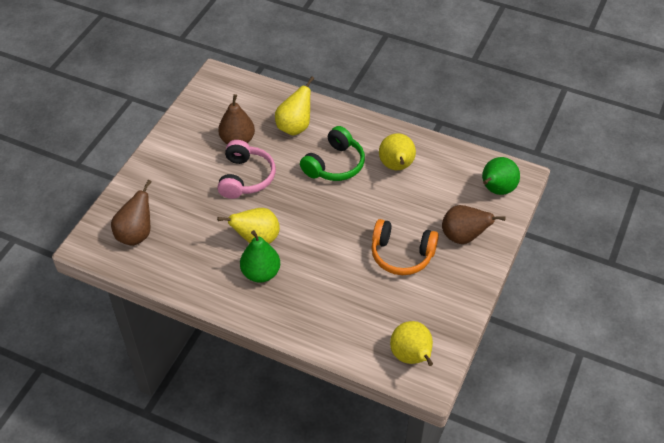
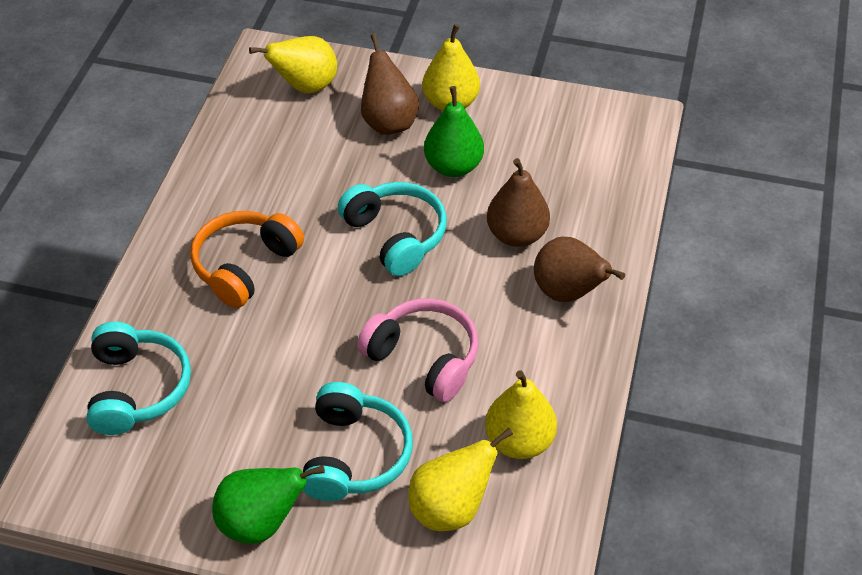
green headphones: [300,126,365,181] = 1 -> none = 0
turquoise headphones: none = 0 -> [87,322,191,435] [303,382,413,501] [338,182,447,276] = 3

